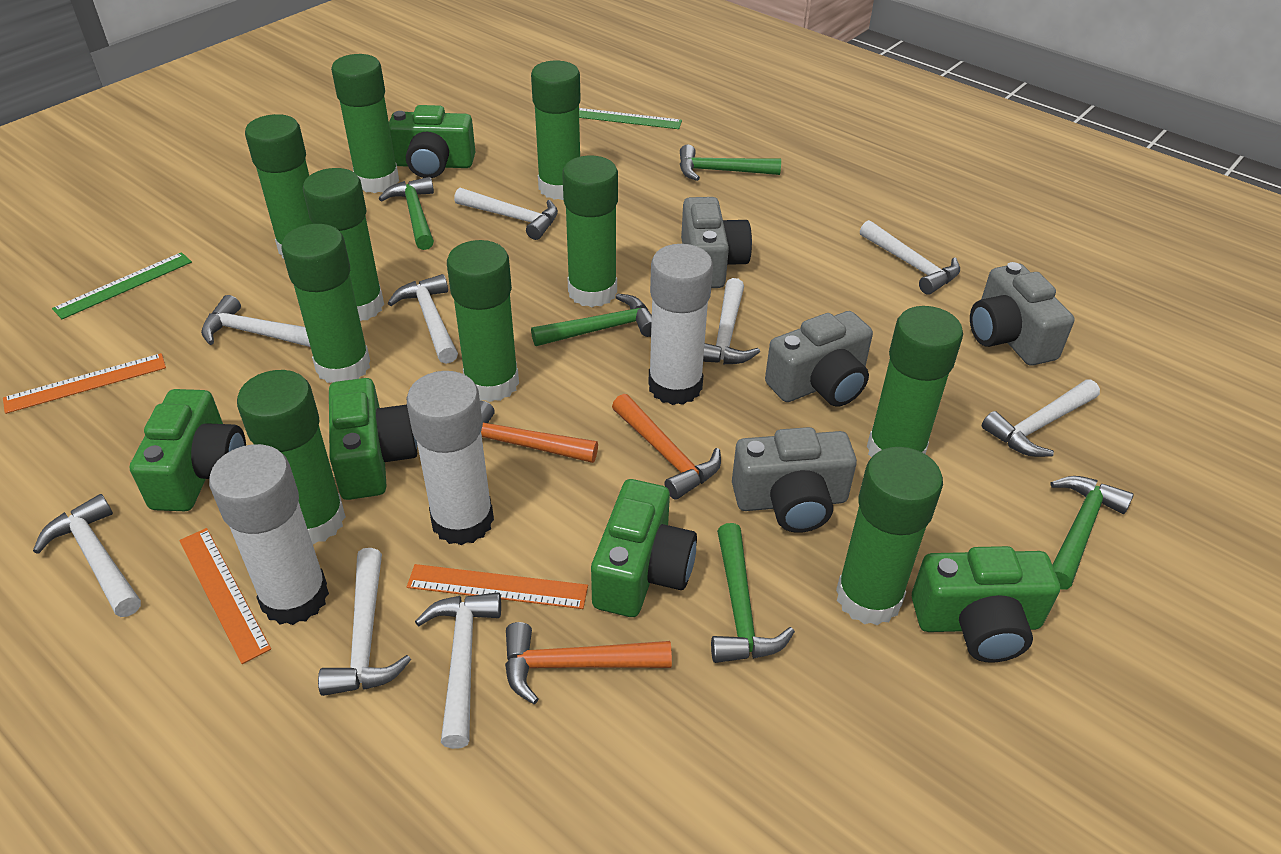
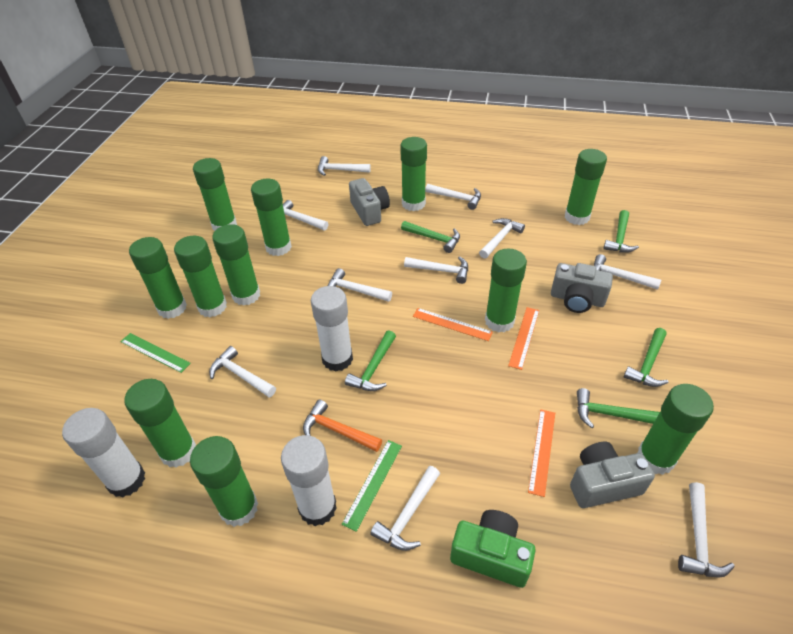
green camera: [130,389,246,511] [329,378,418,500] [389,105,475,178] [591,479,697,617] [912,546,1060,663] = 5 -> [450,510,536,588] = 1
green glue stick: [237,370,346,544] [245,114,313,258] [282,224,370,383] [303,168,384,321] [331,54,399,193] [447,240,519,402] [531,61,581,200] [562,156,618,307] [836,447,943,625] [867,306,963,457] = 10 -> [124,379,196,468] [129,237,187,319] [174,236,227,317] [190,436,258,527] [193,158,237,231] [212,224,260,306] [251,179,292,256] [400,137,427,211] [485,248,527,332] [565,149,607,225] [637,384,714,475] = 11
grey camera: [681,197,752,288] [732,427,857,533] [765,311,873,407] [970,262,1075,366] = 4 -> [349,178,390,226] [551,263,613,313] [570,442,655,508] = 3
orange hammer: [480,401,598,463] [505,622,672,705] [612,394,721,500] = 3 -> [303,399,382,452] = 1
white hammer: [33,494,141,617] [201,295,310,347] [318,548,411,696] [388,274,458,364] [415,592,501,749] [454,187,558,240] [703,278,760,364] [860,220,960,295] [982,380,1100,457] = 9 -> [209,346,276,397] [283,200,329,230] [318,156,371,176] [328,268,392,302] [370,466,440,551] [404,256,468,284] [425,184,481,210] [479,218,525,259] [594,254,661,290] [678,482,735,578] = 10

